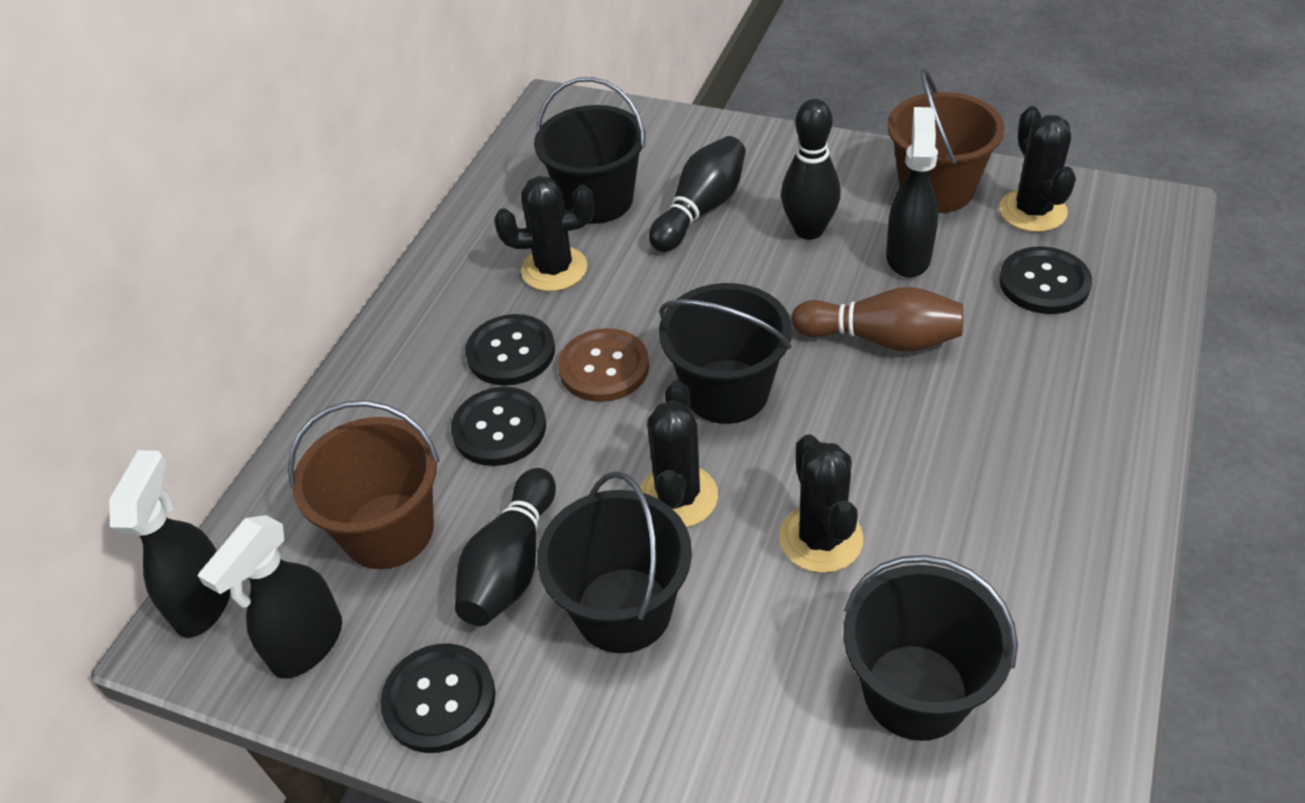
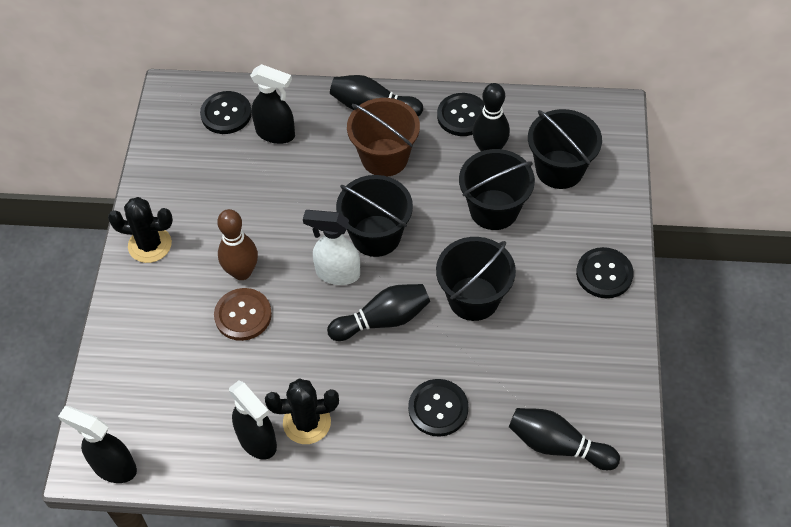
black bowling pin: [455,468,556,626] [649,136,746,252] [781,99,841,240] = 3 -> [327,284,430,341] [330,75,423,116] [472,83,510,151] [509,408,620,470] = 4
black cactus: [494,176,595,291] [640,381,718,527] [779,434,863,573] [999,106,1076,232] = 4 -> [108,197,173,263] [265,378,339,444] = 2
brown bucket: [288,400,440,569] [888,69,1005,213] = 2 -> [347,98,420,177] = 1
white spray bottle: none = 0 -> [303,210,360,285] = 1

